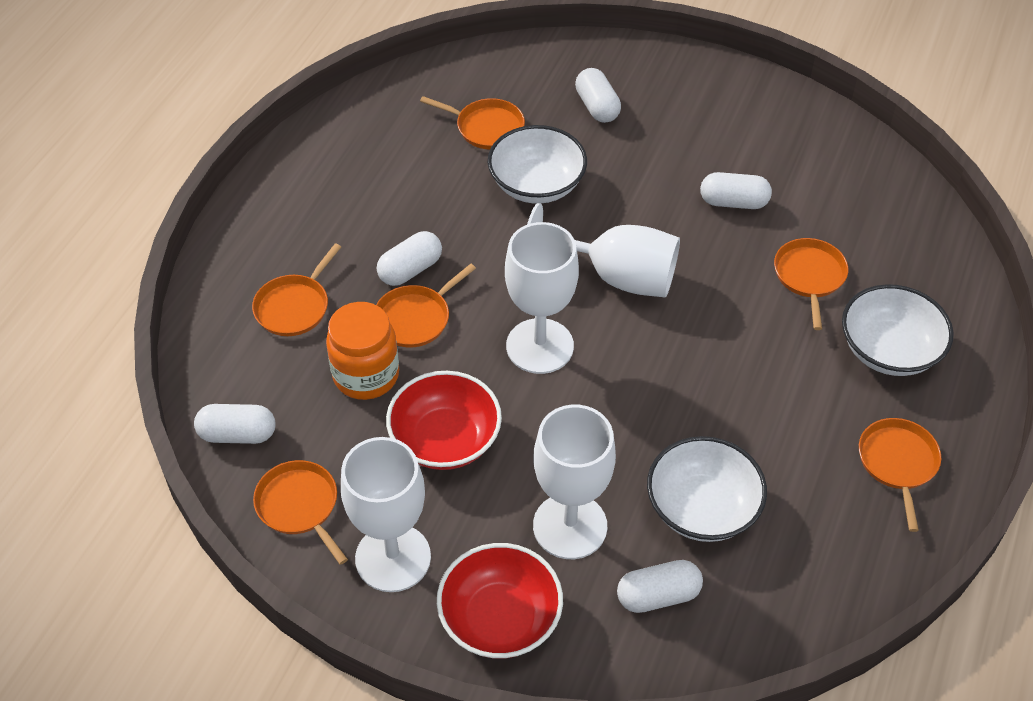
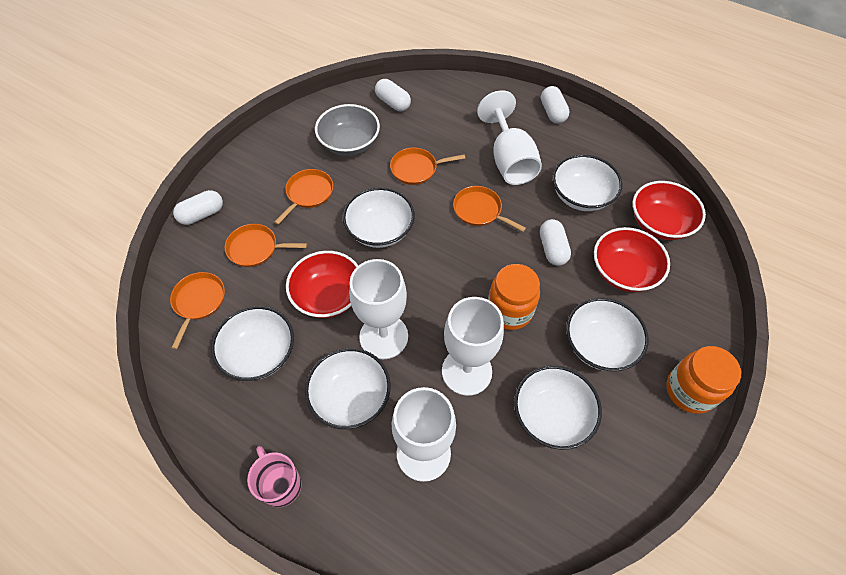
grey bowl: none = 0 -> [315,104,380,156] = 1
orange jar: [326,302,399,400] = 1 -> [488,264,540,330] [667,346,741,414] = 2
orange pan: [252,243,341,336] [253,460,348,565] [376,264,476,347] [420,96,525,150] [774,238,848,330] [859,418,941,532] = 6 -> [170,272,225,349] [225,224,307,267] [274,169,333,225] [390,148,465,185] [453,186,526,232] = 5
pink mug: none = 0 -> [247,446,302,507] = 1
red bowl: [386,371,502,470] [437,543,563,659] = 2 -> [286,251,358,318] [594,227,670,292] [633,181,706,240] = 3
white bowl: [488,125,587,204] [647,436,767,542] [842,284,954,376] = 3 -> [211,306,294,381] [305,348,391,429] [343,187,415,248] [514,365,602,450] [553,155,622,211] [566,298,649,371] = 6
white capsule: [194,404,275,444] [377,231,442,286] [575,68,621,123] [617,560,703,613] [700,172,772,209] = 5 -> [173,190,223,225] [375,79,411,111] [540,219,571,266] [541,86,569,124] = 4

